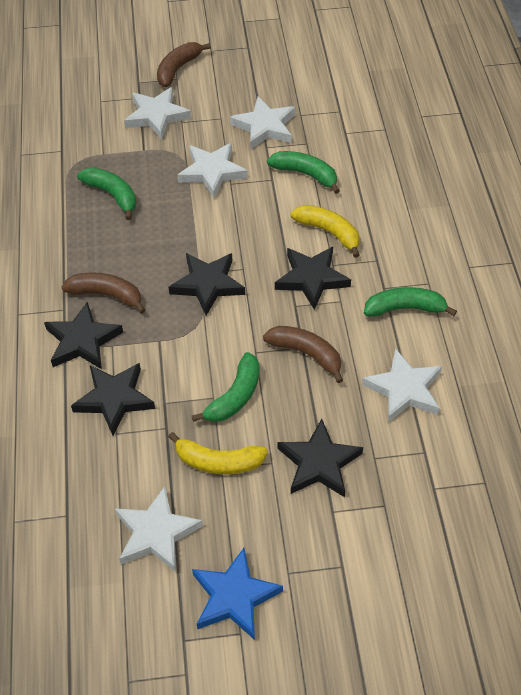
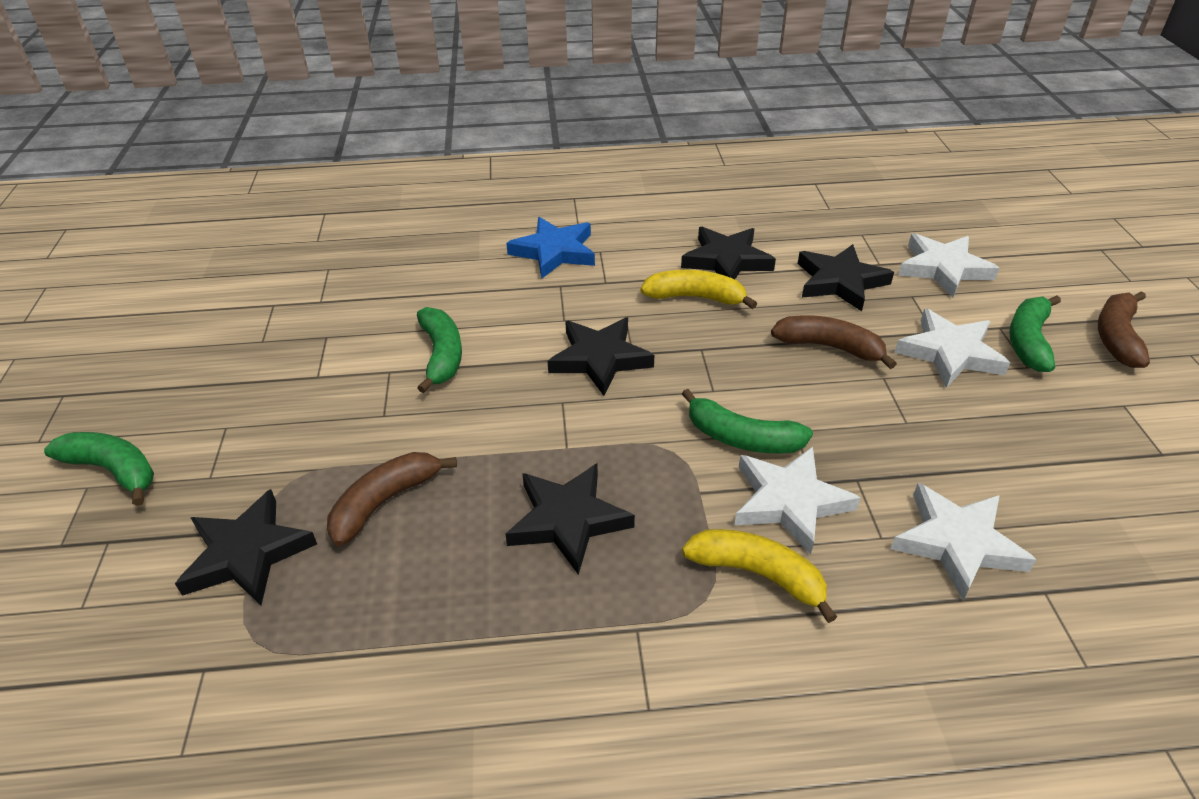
white star: [115,486,203,572] [124,87,191,139] [177,143,248,198] [230,96,295,149] [362,348,442,423] = 5 -> [734,447,861,555] [891,483,1036,600] [895,308,1010,388] [899,233,999,297] = 4

